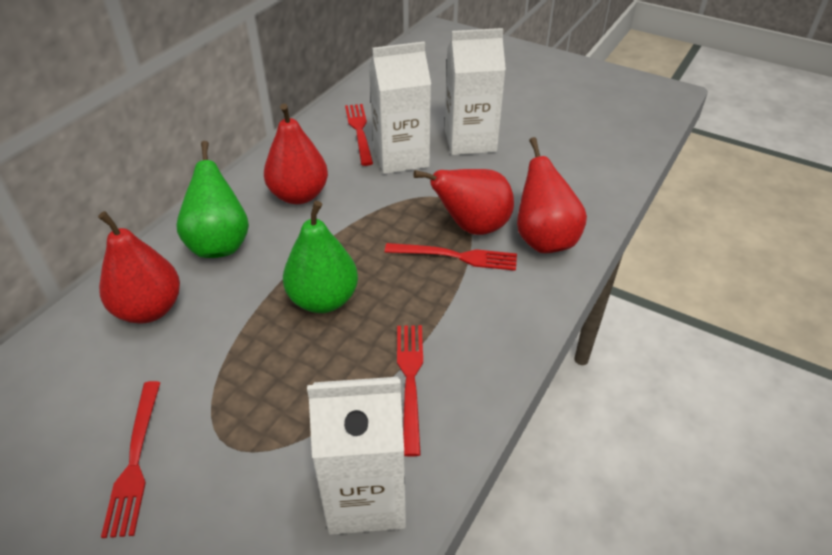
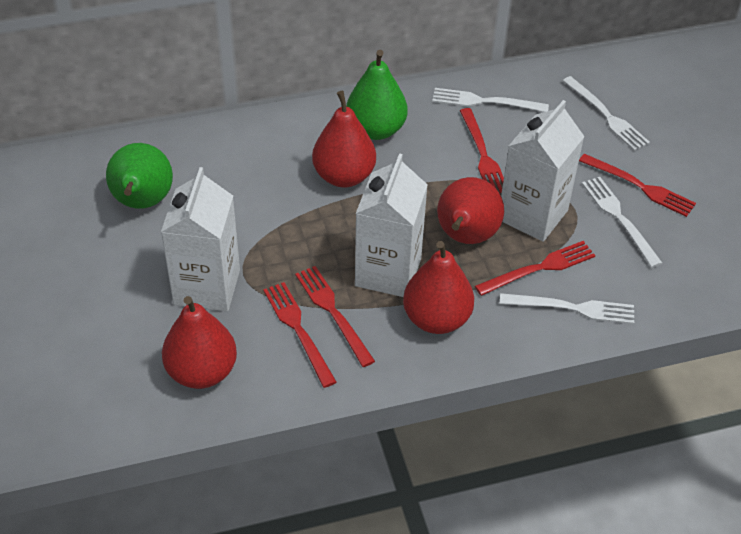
red fork: [101,381,161,538] [345,104,373,166] [385,243,517,271] [397,325,423,457] = 4 -> [263,282,337,388] [295,266,375,367] [460,108,504,193] [475,241,596,296] [579,154,696,217] = 5
white fork: none = 0 -> [432,88,549,112] [500,293,634,324] [563,76,650,151] [582,177,662,268] = 4

